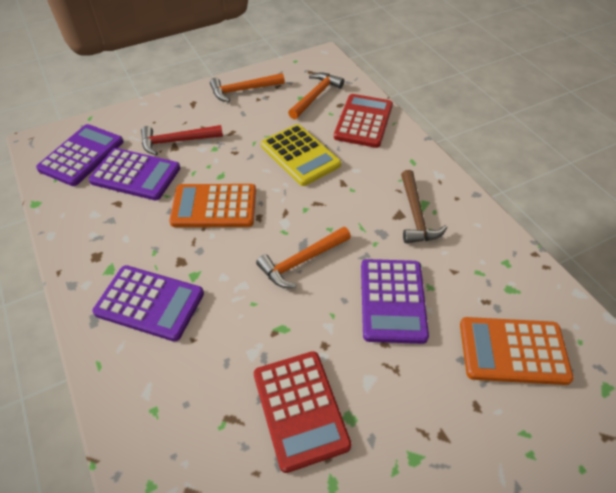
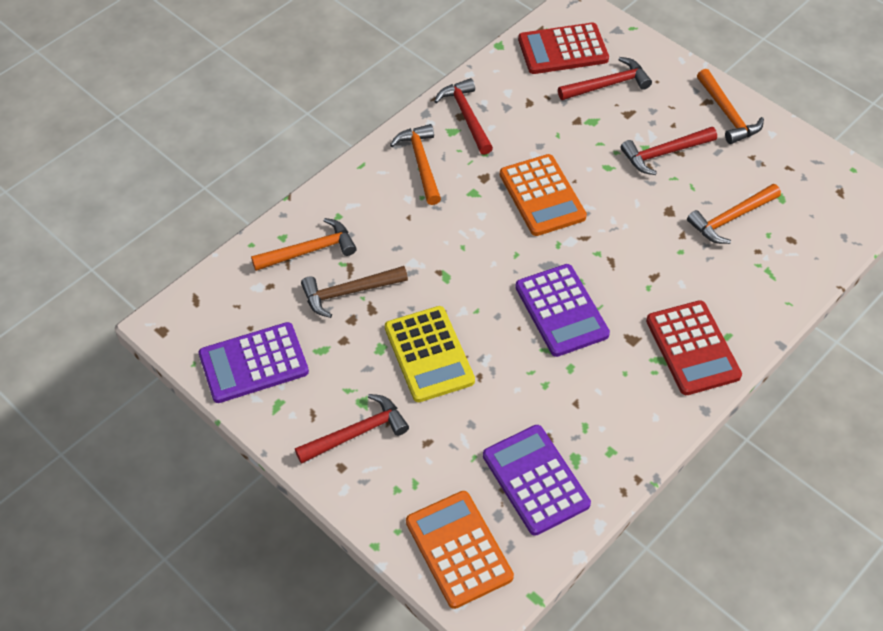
orange hammer: [210,73,285,102] [256,227,351,288] [288,72,344,119] = 3 -> [251,218,357,271] [390,124,441,205] [687,184,781,244] [697,69,764,144] = 4
purple calculator: [36,124,124,186] [88,148,180,200] [93,265,204,342] [361,259,429,344] = 4 -> [199,322,309,403] [483,425,591,536] [515,264,610,357] = 3
red hammer: [141,125,223,155] = 1 -> [295,394,409,464] [434,78,493,155] [558,57,652,100] [621,127,717,175] = 4

